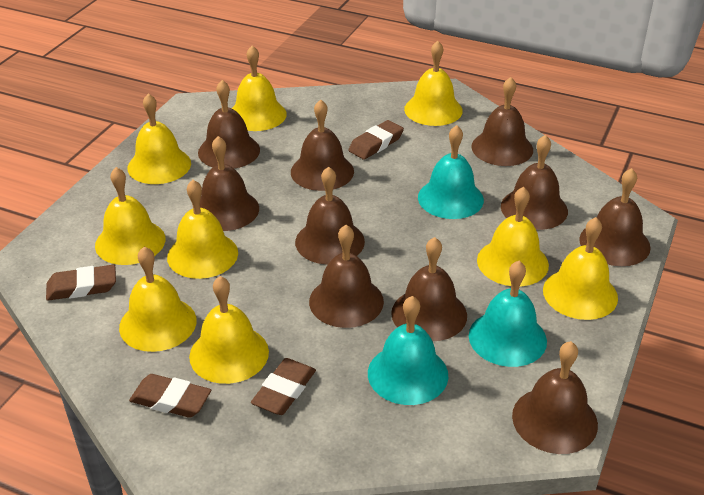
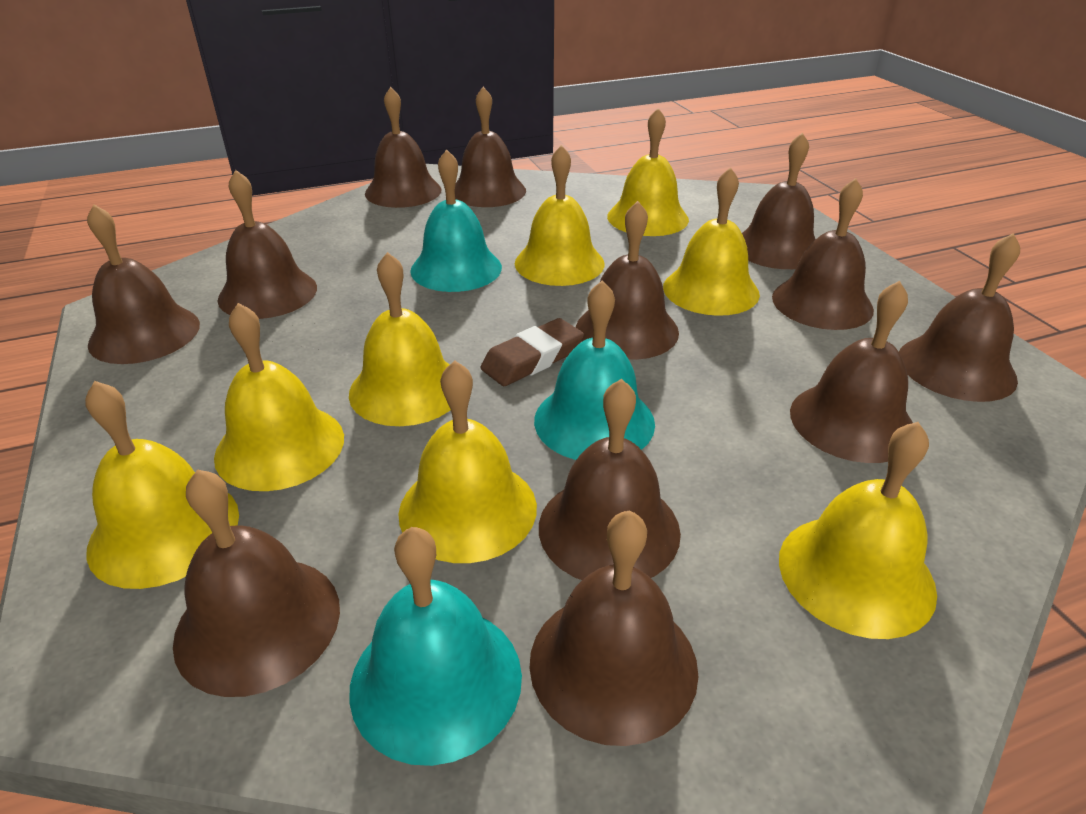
brown bell: [198,80,260,169] [200,136,259,231] [291,99,354,191] [295,166,365,265] [309,225,384,328] [391,237,467,341] [471,77,533,166] [501,135,568,230] [512,341,598,454] [579,168,651,266] = 10 -> [87,204,200,364] [173,469,340,697] [217,170,317,319] [365,87,442,208] [455,87,526,207] [529,510,698,746] [539,379,681,580] [576,201,679,360] [742,133,816,269] [772,178,874,330] [790,281,913,463] [899,233,1020,402] = 12
brown eraser: [46,265,116,301] [129,374,211,418] [251,358,316,415] [348,120,404,160] = 4 -> [480,318,584,386] = 1
yellow bell: [95,167,165,265] [119,247,196,352] [128,93,191,184] [167,180,238,279] [189,276,269,384] [232,45,287,131] [404,41,463,126] [477,187,549,286] [543,217,618,320] = 9 -> [85,381,239,589] [214,303,344,491] [349,252,451,426] [398,360,537,563] [515,145,604,286] [607,108,689,236] [663,167,760,316] [779,422,937,639] = 8

